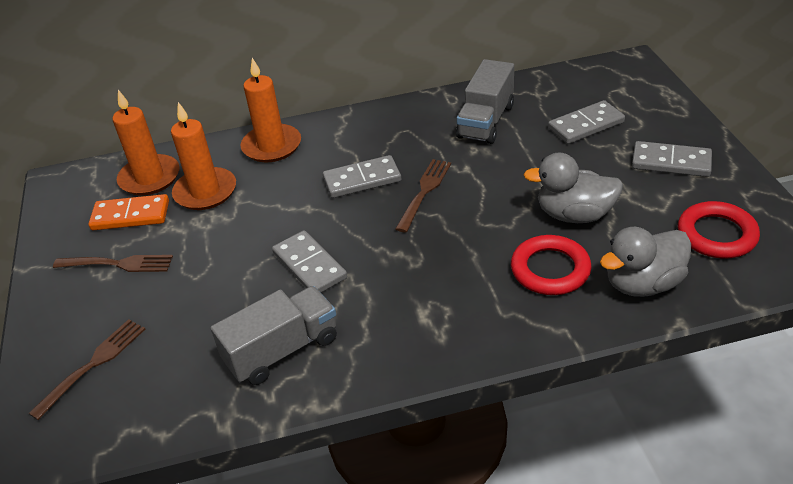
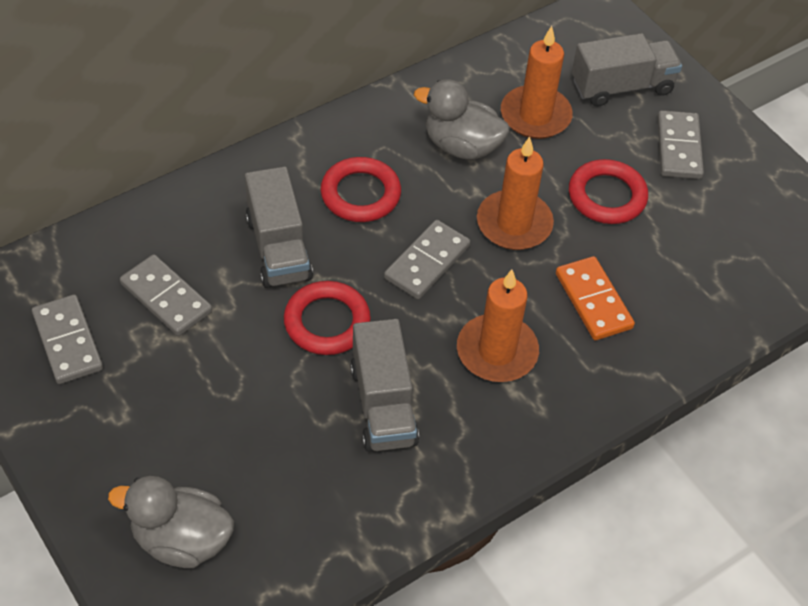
brown fork: [28,319,145,420] [53,255,173,272] [395,159,451,232] = 3 -> none = 0
grey truck: [211,286,337,385] [456,59,514,144] = 2 -> [245,166,313,288] [350,319,419,452] [572,33,682,107] = 3
red ring: [511,235,592,295] [678,201,760,259] = 2 -> [284,281,371,355] [321,157,401,222] [569,159,648,224] = 3

